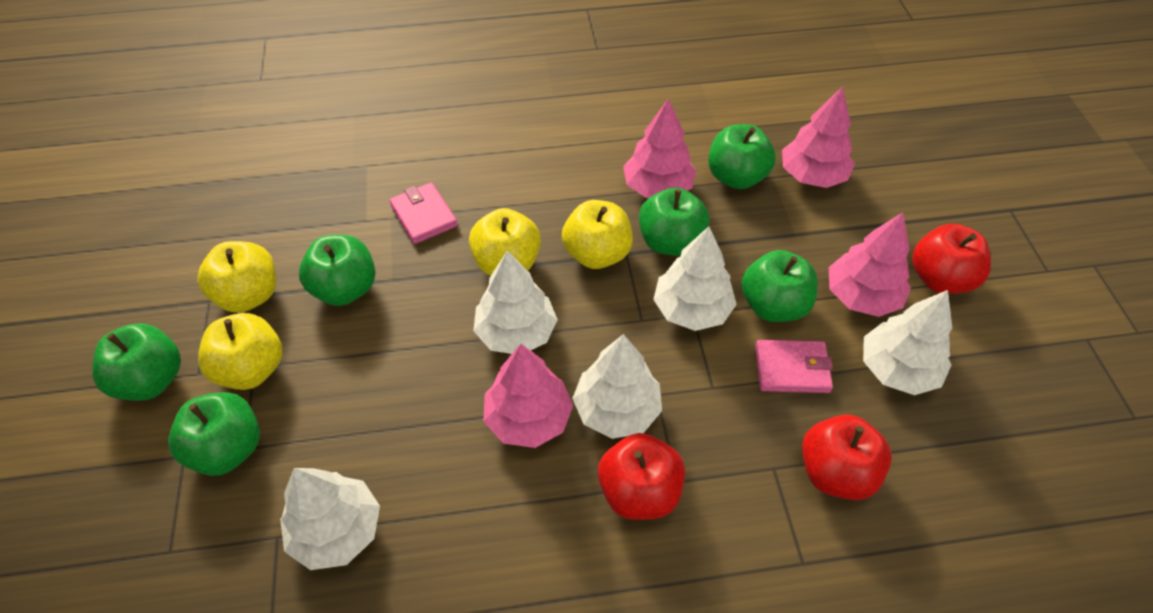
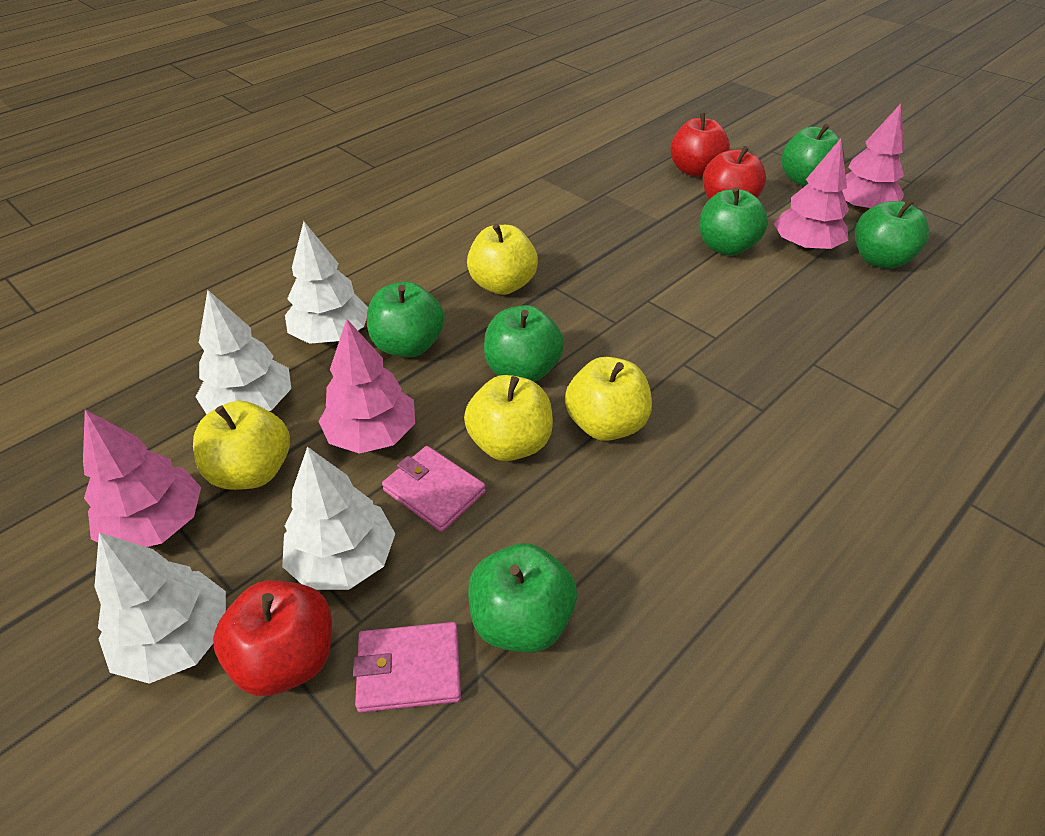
white tree: [280,468,380,570] [474,251,558,354] [572,334,662,439] [653,226,737,331] [863,290,952,395] = 5 -> [94,532,226,684] [196,290,291,414] [282,447,395,590] [285,221,368,344] = 4

